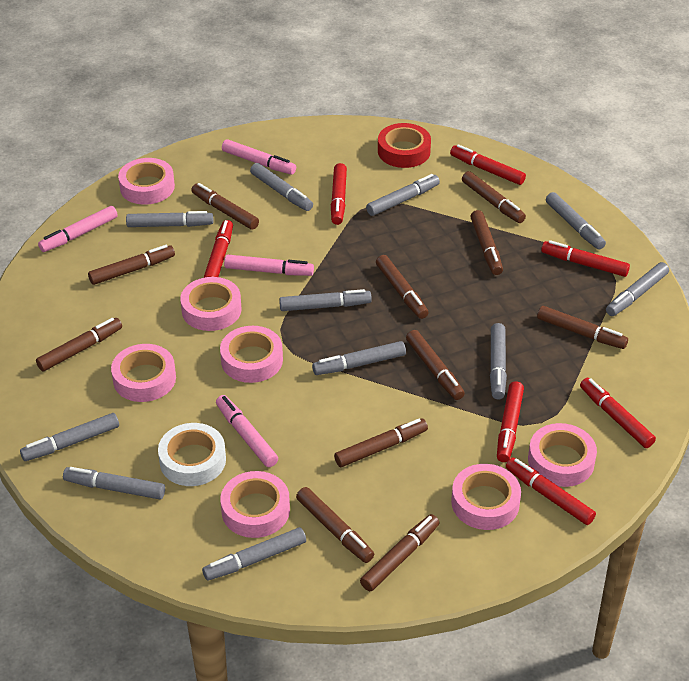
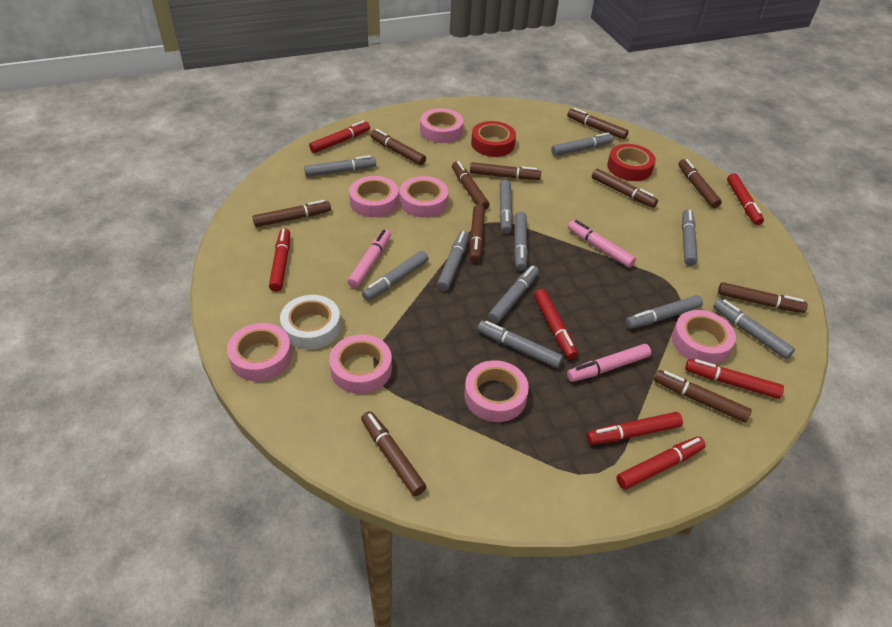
pink marker: [38,206,118,252] [216,395,278,467] [222,139,296,175] [224,255,314,276] = 4 -> [348,229,391,288] [567,344,651,382] [568,220,636,268] = 3
red tape: [378,123,431,168] = 1 -> [471,121,516,157] [607,144,656,181] = 2

